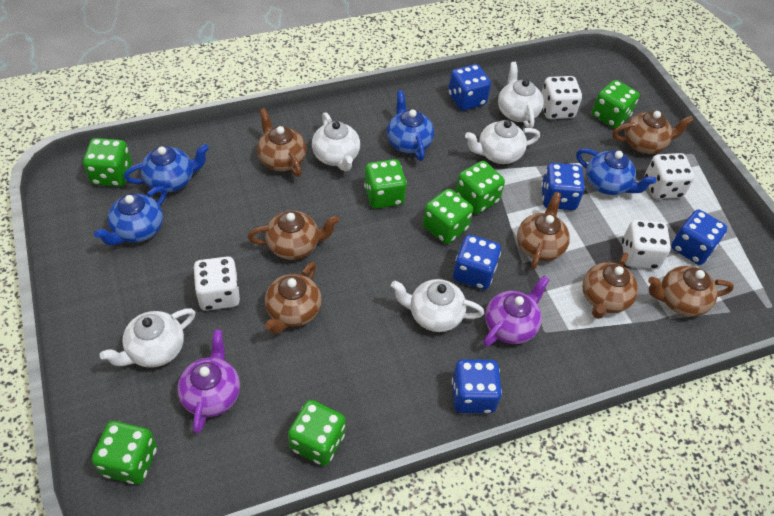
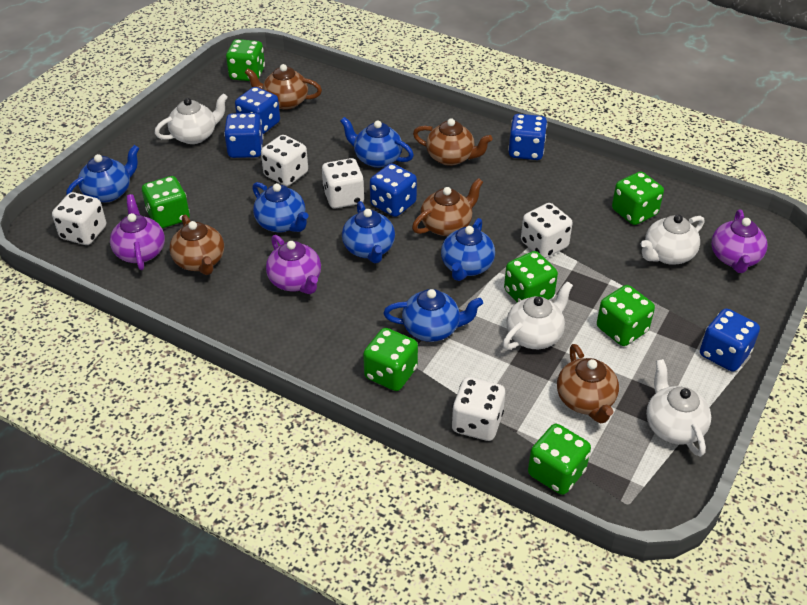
blue teapot: [94,186,167,246] [124,144,209,193] [387,91,434,161] [576,148,656,195] = 4 -> [66,145,139,203] [252,182,309,233] [340,117,414,168] [342,201,395,263] [383,289,483,342] [441,218,495,281] = 6
brown teapot: [247,211,339,260] [257,108,306,177] [265,262,322,334] [517,192,570,270] [583,252,638,319] [612,111,694,154] [648,266,734,317] = 7 -> [169,215,224,275] [245,64,322,110] [412,178,483,236] [413,118,493,166] [557,344,619,423] = 5
purple teapot: [177,330,240,434] [483,276,550,346] = 2 -> [110,194,165,270] [266,235,321,294] [711,210,768,273] = 3
white dice: [193,256,240,311] [541,76,582,119] [622,219,671,269] [645,153,695,199] = 4 -> [52,192,106,245] [261,135,308,186] [322,158,365,209] [452,377,505,441] [521,203,573,258] = 5
white teapot: [100,308,196,368] [312,112,360,171] [391,279,484,332] [465,120,540,164] [498,62,544,128] = 5 -> [155,93,228,144] [502,281,573,350] [641,215,704,265] [646,359,711,457] = 4

